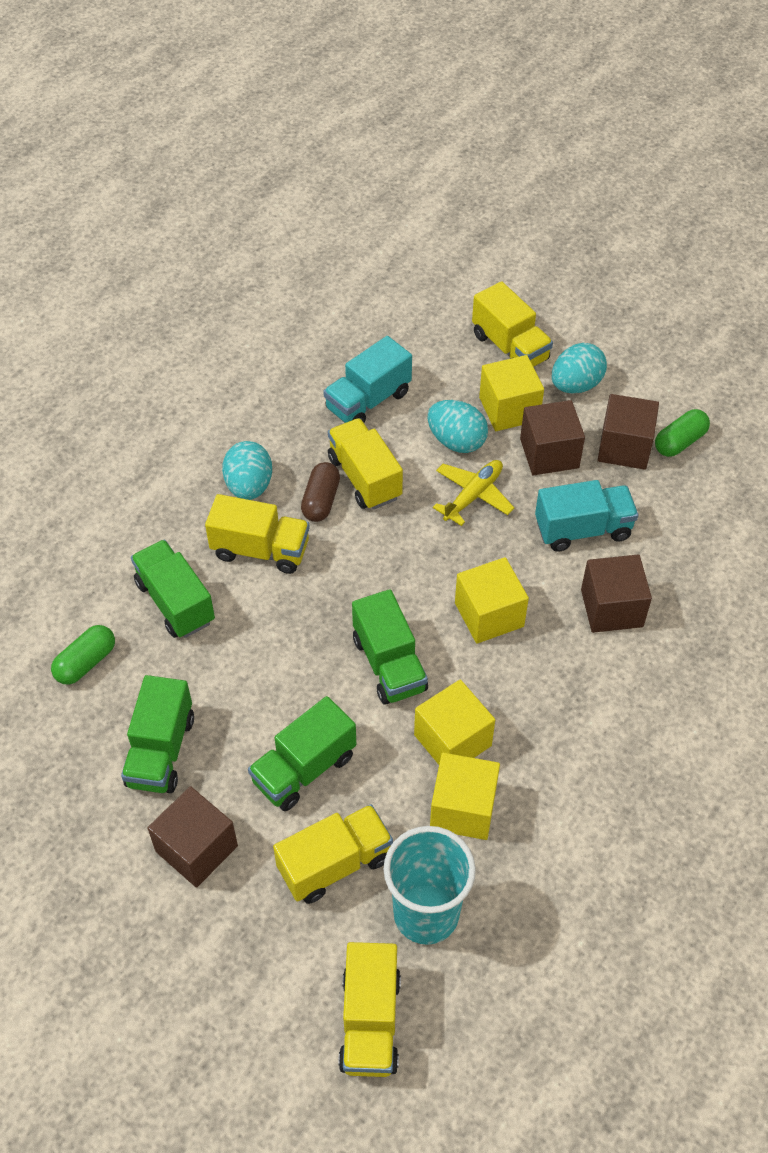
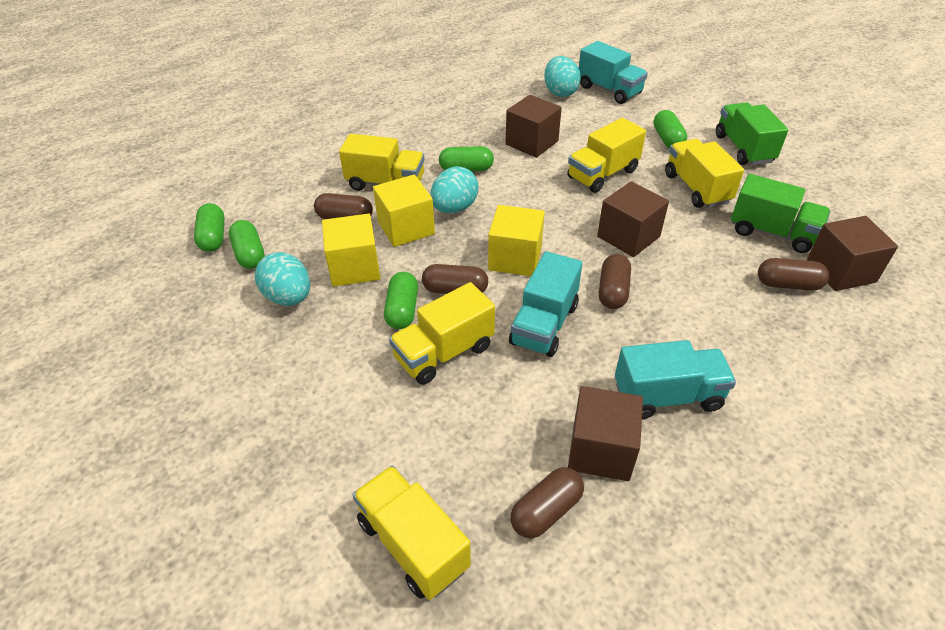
brown capsule: [301,462,340,522] = 1 -> [314,193,373,219] [422,264,488,294] [510,467,584,539] [599,254,631,309] [758,258,829,290] = 5
green capsule: [51,625,115,685] [655,409,710,457] = 2 -> [194,203,225,252] [229,220,265,269] [384,272,418,329] [439,146,494,171] [653,110,687,148] = 5
green truck: [121,675,194,793] [131,539,215,638] [248,696,356,811] [352,589,428,705] = 4 -> [716,102,788,165] [731,174,831,253] = 2
turquoise cup: [383,826,476,945] = 1 -> none = 0
turquoise truck: [323,336,412,423] [535,480,638,552] = 2 -> [509,251,583,357] [579,41,648,104] [615,340,736,419] = 3
yellow cube: [414,679,495,765] [430,753,500,840] [455,557,529,644] [479,355,544,431] = 4 -> [322,214,380,287] [373,174,435,247] [488,205,545,276] = 3
yellow plane: [433,460,514,526] = 1 -> none = 0

